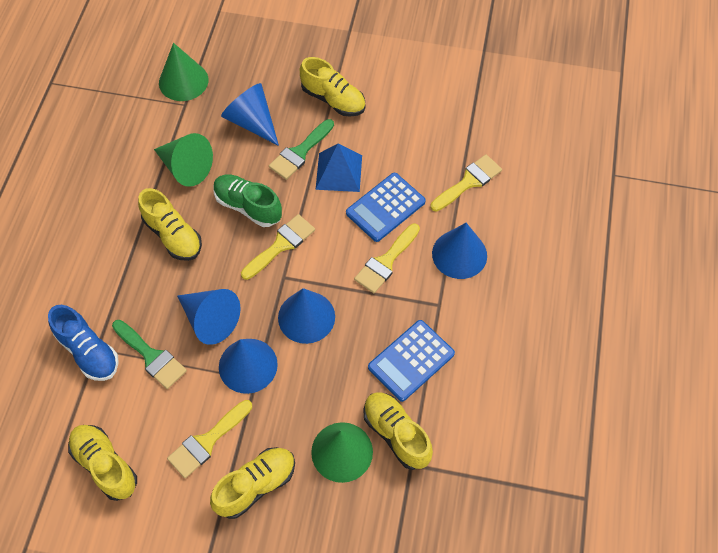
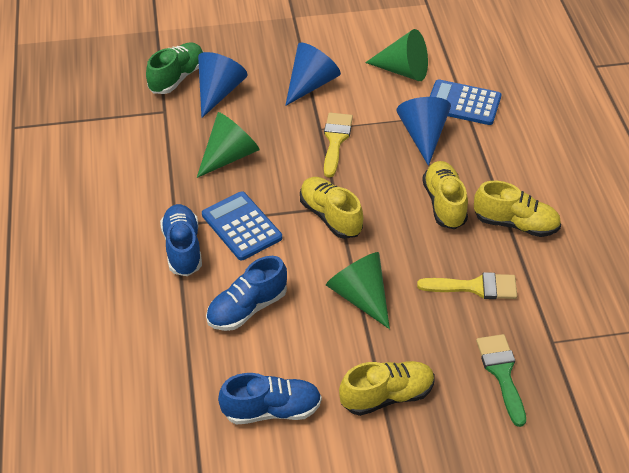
blue cone: [177,289,241,345] [219,339,278,394] [221,83,279,146] [278,288,335,344] [432,223,487,279] = 5 -> [198,52,247,118] [285,43,341,106] [396,97,451,166] = 3
blue pyramid: [316,143,362,192] = 1 -> none = 0
blue shoe: [48,305,119,381] = 1 -> [160,204,202,276] [206,256,287,331] [218,373,322,424] = 3
green brush: [112,320,187,389] [269,119,334,180] = 2 -> [476,334,526,427] = 1
yellow brush: [167,400,252,478] [241,214,315,280] [354,224,420,293] [430,154,502,212] = 4 -> [324,113,353,177] [417,272,517,299] = 2
yellow shoe: [68,425,137,501] [138,188,202,261] [210,447,295,519] [300,57,365,117] [363,392,433,470] = 5 -> [300,177,363,239] [339,361,434,416] [422,161,468,229] [474,181,561,237] = 4

